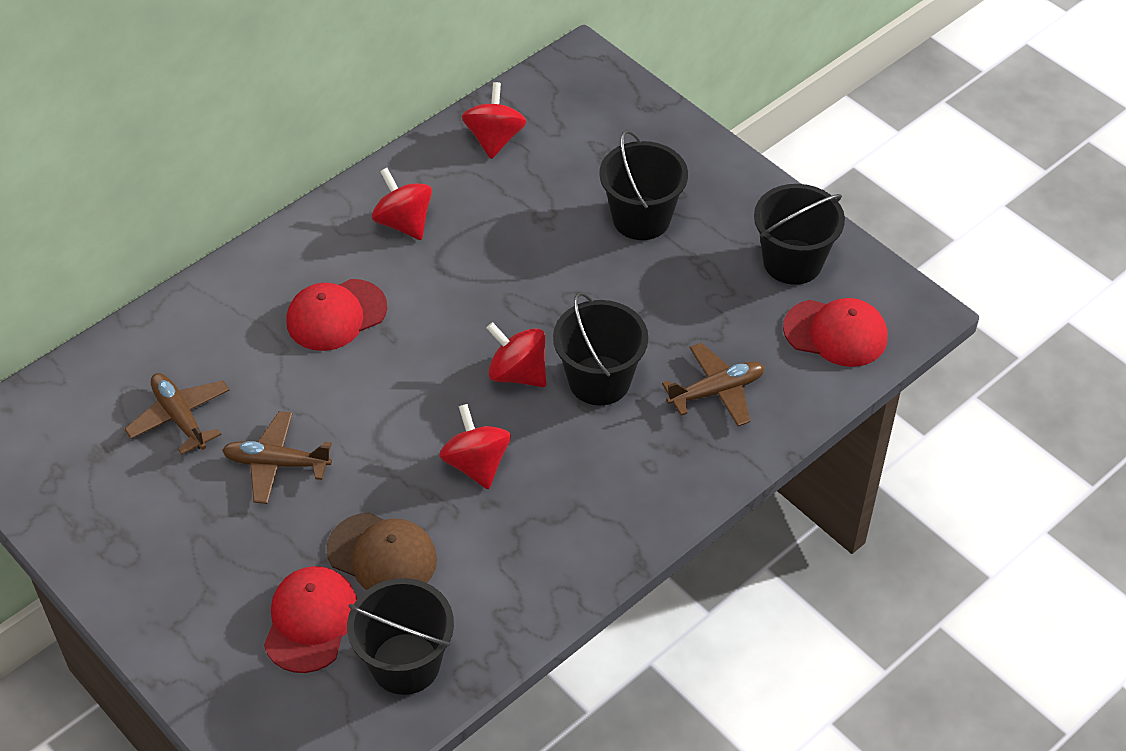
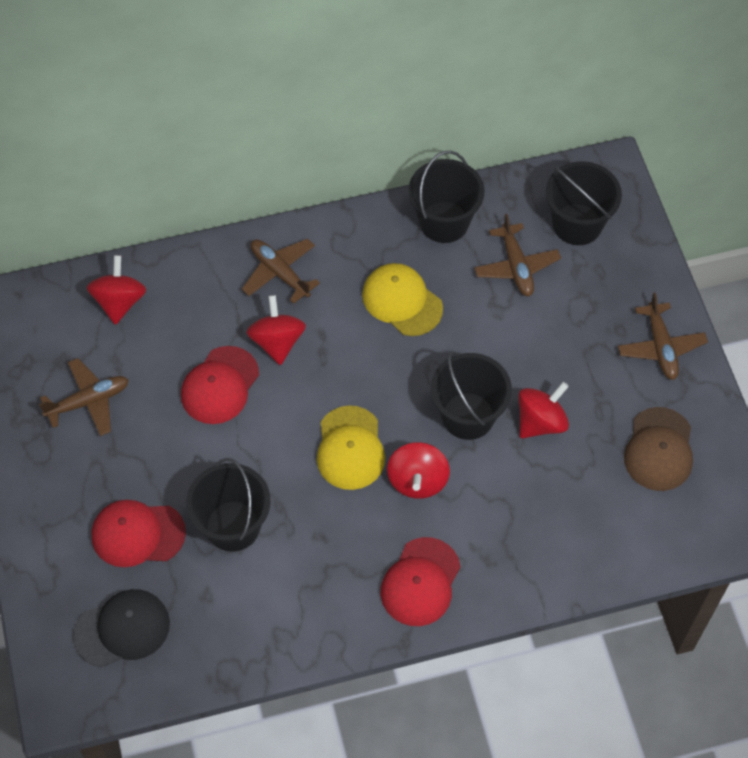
black cap: none = 0 -> [73,589,170,667] = 1
brown plane: [125,373,230,455] [222,411,332,504] [662,343,764,426] = 3 -> [39,358,129,436] [242,239,320,304] [474,214,561,296] [618,292,708,380] = 4
yellow cap: none = 0 -> [317,405,385,490] [362,263,443,336] = 2

